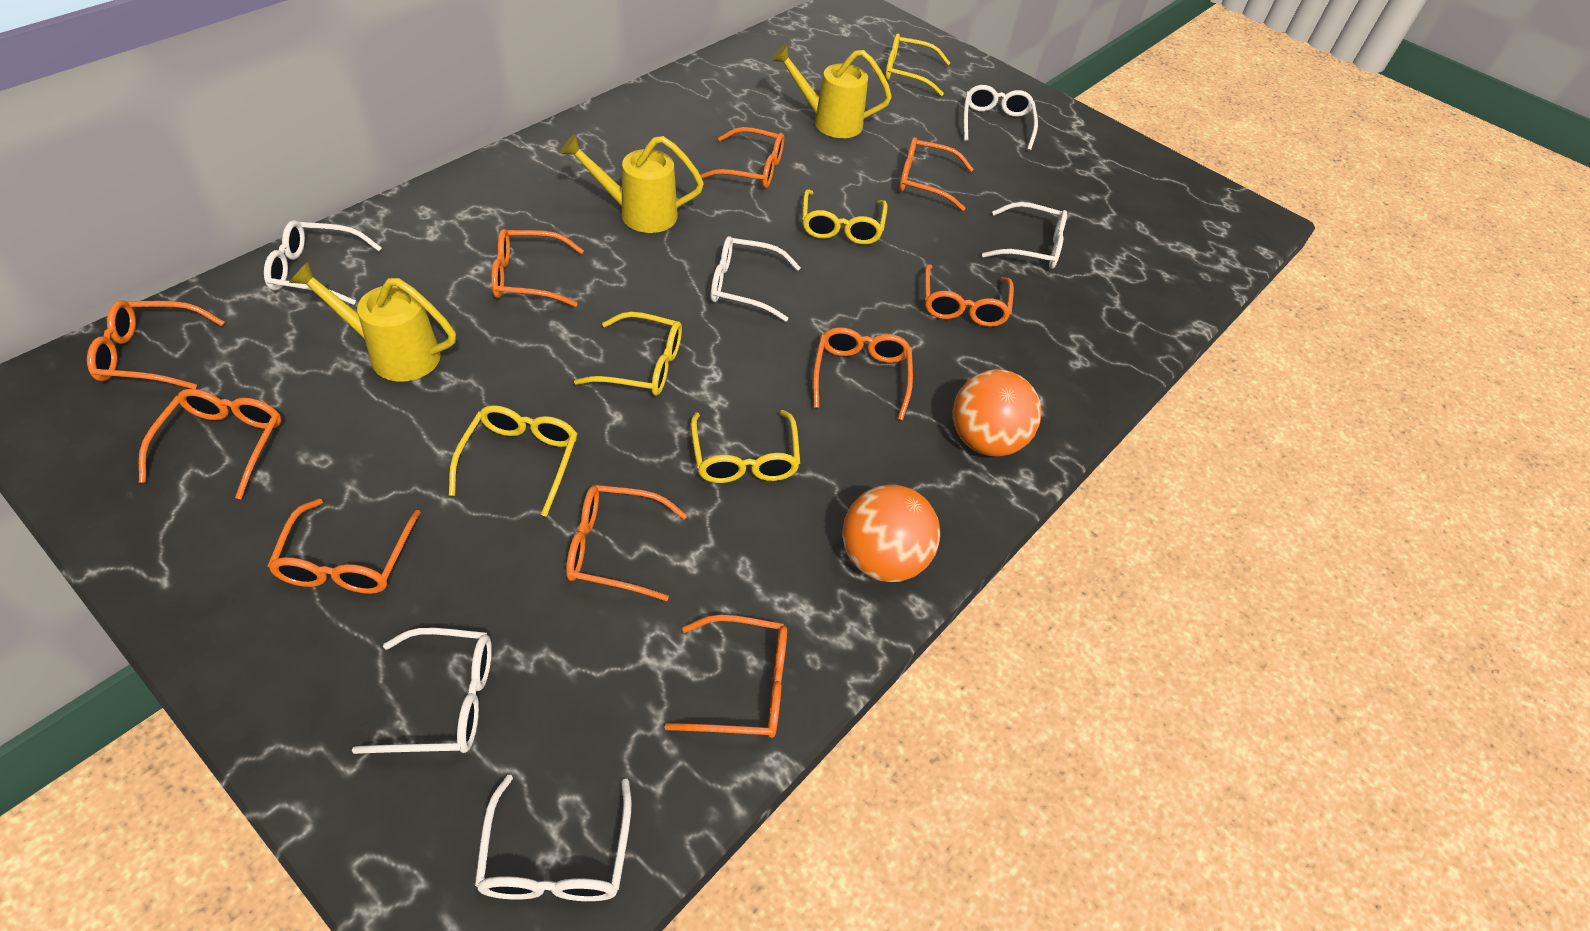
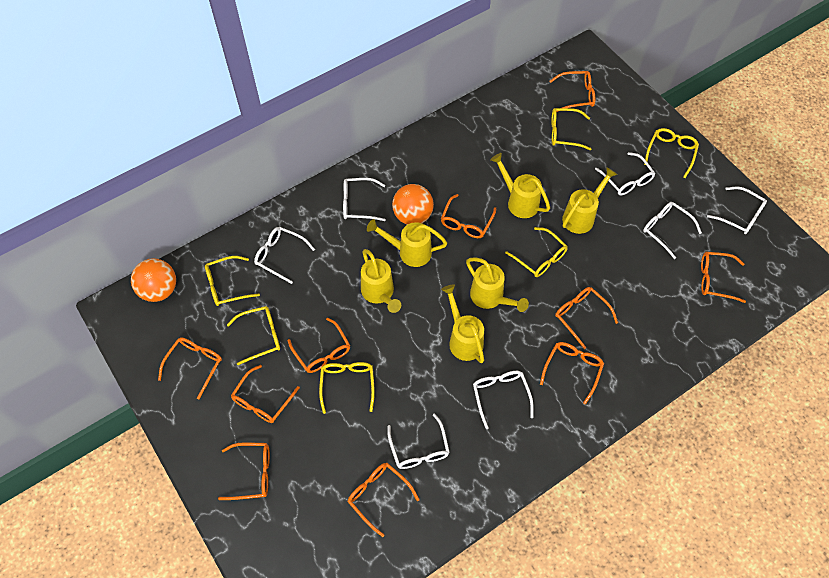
white glasses: [264,220,382,305] [352,628,492,754] [475,775,632,901] [711,236,801,322] [964,85,1038,151] [982,202,1067,269] = 6 -> [254,227,315,284] [343,178,386,221] [387,413,450,469] [473,371,534,429] [595,152,656,195] [643,202,702,259] [707,187,767,234] = 7
yellow glasses: [449,405,577,517] [574,312,682,396] [691,410,800,483] [802,189,887,245] [885,34,950,96] = 5 -> [205,256,260,306] [227,306,280,365] [319,362,375,414] [505,227,568,277] [551,108,591,150] [644,128,699,178] = 6
yellow watering can: [289,261,456,382] [560,134,704,233] [772,44,892,138] = 3 -> [361,249,401,313] [367,219,447,267] [441,284,484,363] [466,258,529,312] [490,153,550,218] [562,167,617,234] = 6

